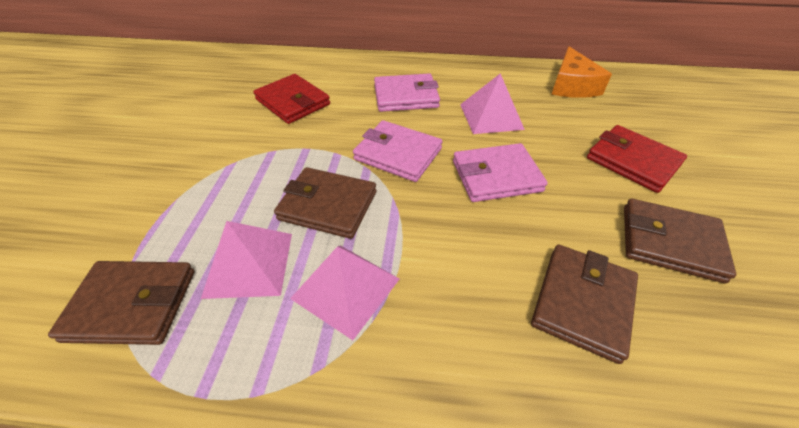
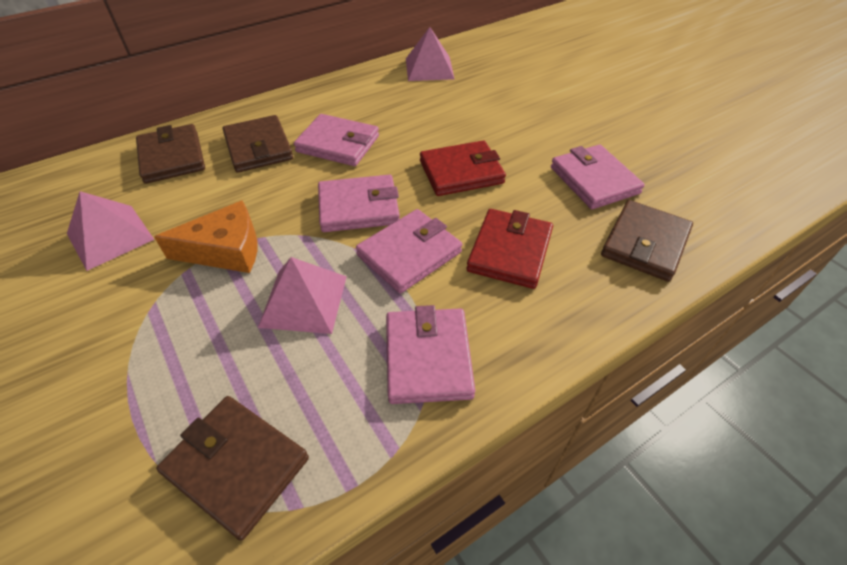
pink wallet: [353,120,443,182] [374,73,440,112] [453,143,548,202] = 3 -> [294,114,379,166] [318,175,400,232] [356,209,462,293] [386,305,475,404] [551,145,645,209] = 5

